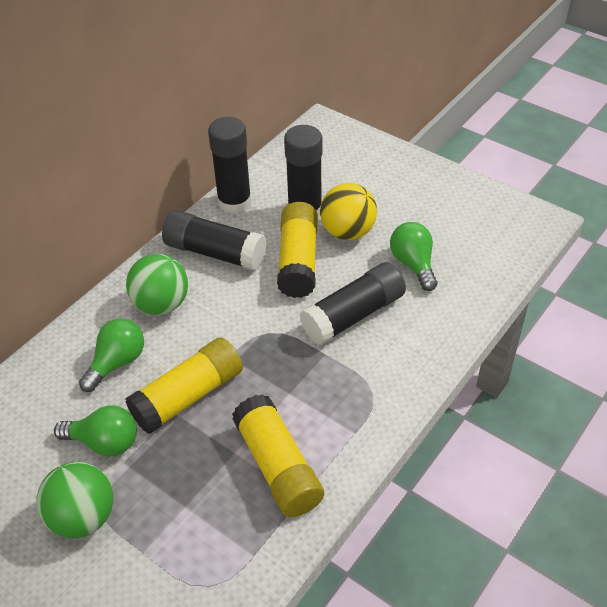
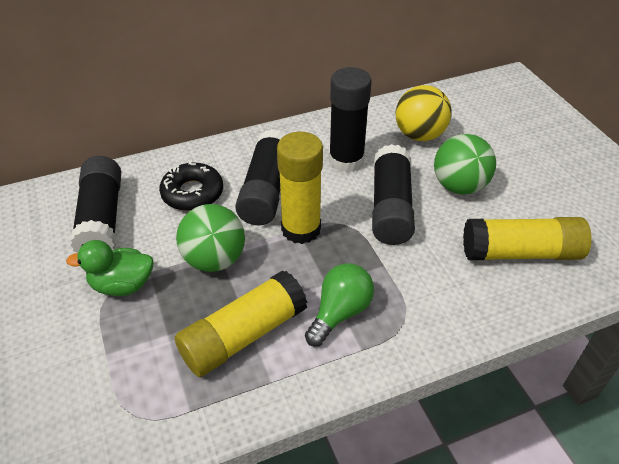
black donut: none = 0 -> [159,161,223,211] = 1
green duck: none = 0 -> [66,240,154,296] = 1
green light bulb: [54,405,137,456] [79,318,144,392] [390,222,438,291] = 3 -> [305,263,374,346] = 1

